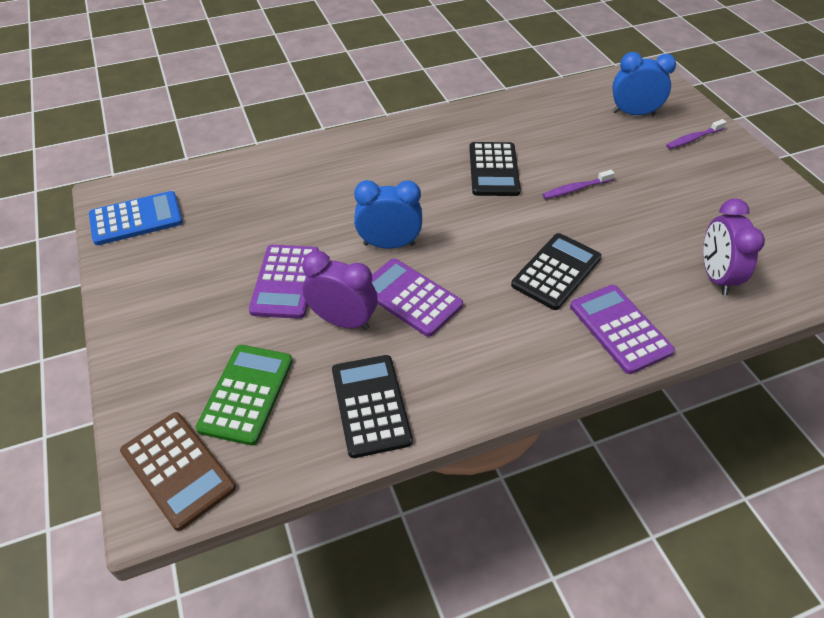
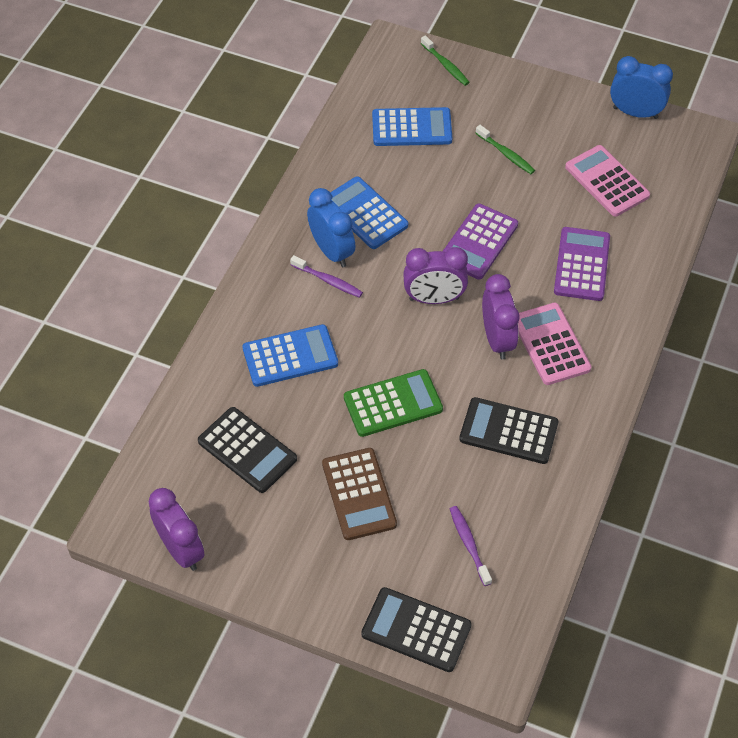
blue calculator: [89,191,183,245] = 1 -> [242,324,338,387] [330,176,408,249] [372,107,452,146] = 3
green toothbrush: none = 0 -> [421,35,470,86] [476,125,535,174] = 2
pink calculator: none = 0 -> [518,303,592,385] [565,145,650,217] = 2
purple calculator: [249,245,319,319] [371,258,463,337] [570,285,675,374] = 3 -> [443,204,518,280] [554,227,610,301] = 2
purple clock: [302,251,378,330] [703,199,765,295] = 2 -> [149,488,205,571] [403,247,468,304] [482,274,519,359] = 3

